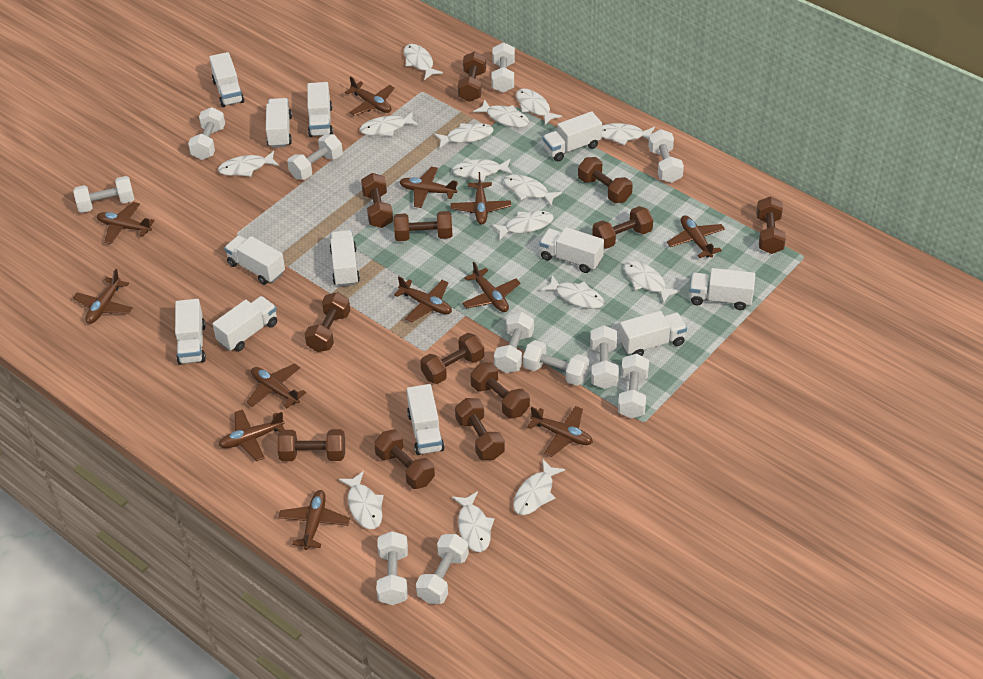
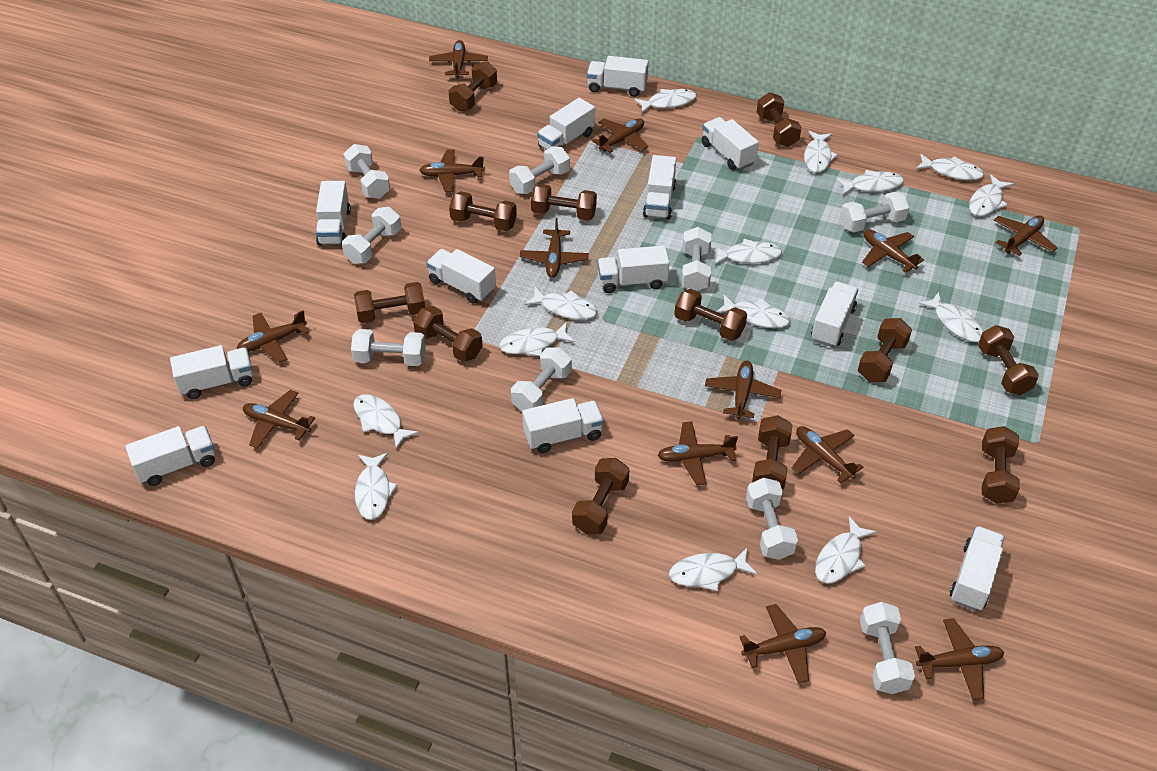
brown plane: [73,269,133,324] [97,202,155,244] [219,409,285,461] [246,363,306,408] [278,490,350,550] [345,76,395,116] [394,277,452,322] [399,167,458,208] [451,172,511,224] [462,262,520,312] [527,406,593,457] [667,215,725,258] = 12 -> [237,310,309,363] [243,390,315,449] [419,149,485,192] [429,40,488,79] [520,218,589,278] [592,118,649,153] [657,421,738,485] [705,361,781,419] [740,604,826,684] [792,426,863,483] [862,230,924,273] [915,618,1004,700] [993,216,1058,256] = 13
white dumbbell: [73,176,134,213] [188,107,225,160] [287,134,343,180] [377,531,408,605] [416,534,469,604] [491,42,515,93] [494,312,534,373] [523,340,589,386] [590,325,619,389] [618,354,649,418] [648,129,684,183] = 11 -> [342,207,401,264] [344,144,390,199] [351,329,426,366] [509,147,570,194] [511,347,572,411] [682,227,711,291] [746,478,798,560] [840,192,909,232] [860,602,915,694] = 9
white fish: [218,151,279,177] [339,471,384,529] [360,111,419,136] [404,44,443,80] [434,123,493,148] [452,159,513,182] [452,491,494,552] [473,99,529,128] [491,211,554,240] [503,174,563,206] [513,459,566,515] [516,88,562,125] [541,275,604,309] [602,123,655,145] [624,261,681,304] = 15 -> [353,394,419,449] [355,453,398,520] [499,322,575,356] [524,287,598,320] [634,89,696,113] [669,548,757,591] [711,239,782,265] [716,295,790,328] [804,131,838,173] [815,516,877,584] [836,170,904,195] [916,154,984,180] [919,292,983,342] [969,175,1013,216] = 14

